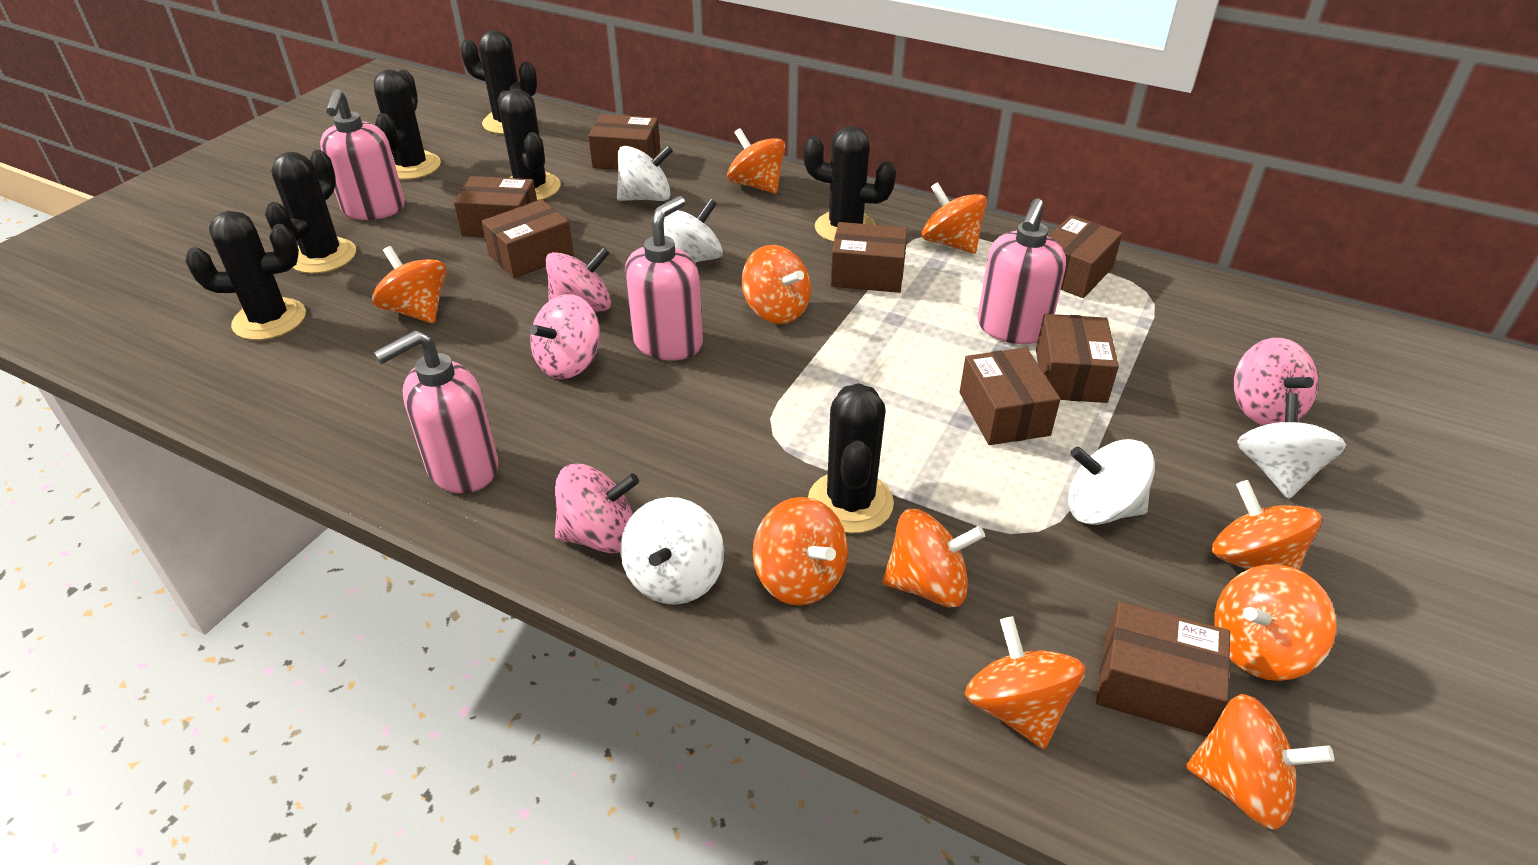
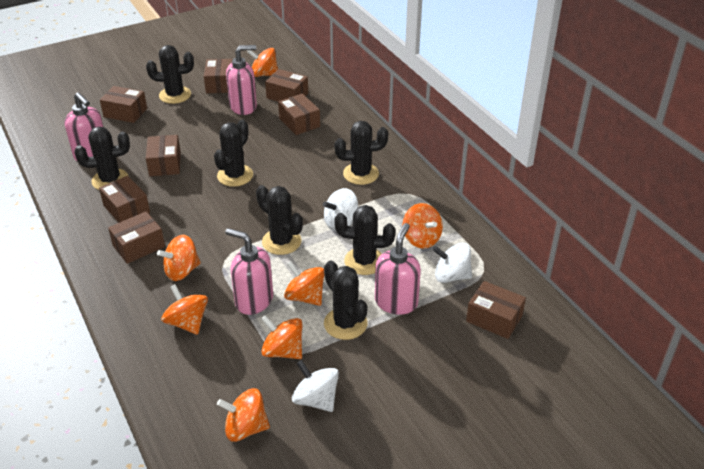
orange spinning top: [372,246,447,324] [727,128,785,194] [742,245,811,324] [753,497,848,606] [882,509,985,607] [922,182,987,254] [965,616,1085,749] [1186,694,1334,829] [1212,480,1322,570] [1214,564,1336,681] = 10 -> [157,235,201,281] [161,284,208,335] [217,388,270,442] [247,48,278,77] [261,315,302,359] [284,261,324,306] [403,203,443,249] = 7
pink spinning top: [530,294,600,379] [546,247,611,312] [555,464,639,553] [1234,338,1318,426] = 4 -> none = 0
white spinning top: [617,145,673,201] [620,497,724,605] [663,199,723,263] [1068,439,1155,525] [1237,393,1346,499] = 5 -> [292,360,339,412] [323,188,358,231] [433,243,472,283] = 3

